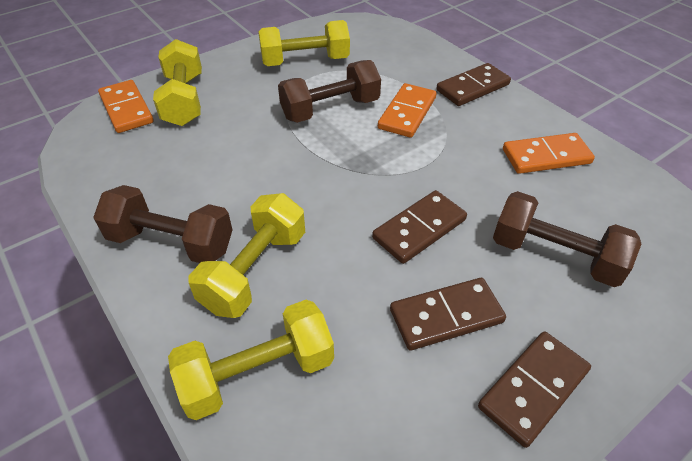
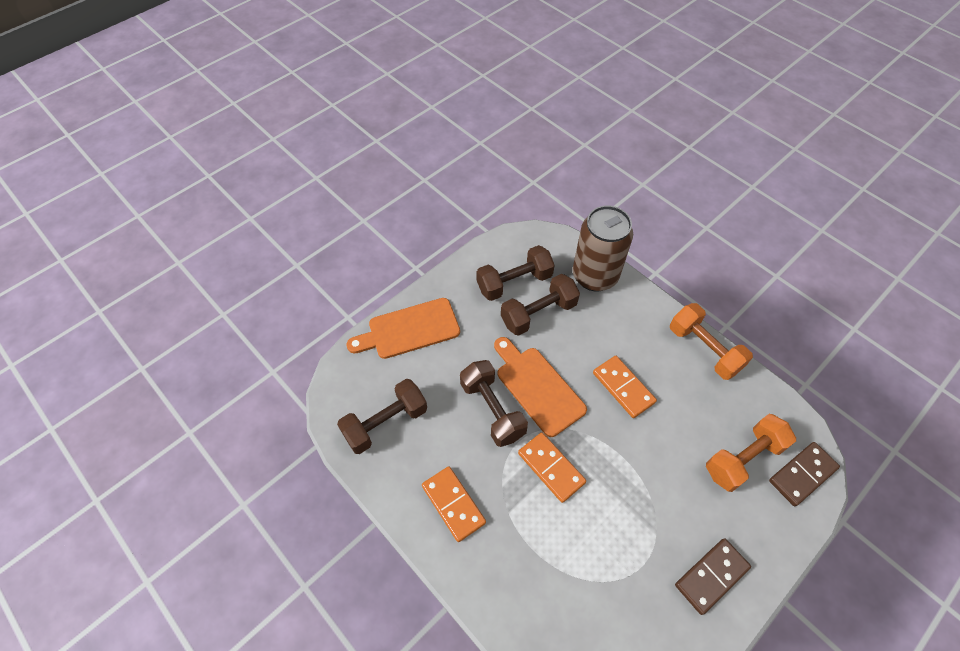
brown can: none = 0 -> [572,206,633,291] = 1
brown domino: [372,190,467,264] [390,278,506,350] [436,63,511,106] [478,331,591,448] = 4 -> [675,538,751,615] [769,442,840,506] = 2
brown dumbbell: [93,185,232,263] [278,60,381,123] [493,191,641,287] = 3 -> [337,379,427,454] [460,360,528,447] [477,245,555,301] [501,274,580,336] = 4
orange cutting board: none = 0 -> [347,298,460,359] [494,337,587,437] = 2
orange dumbbell: none = 0 -> [670,303,753,380] [706,414,796,492] = 2
yellow dumbbell: [153,39,202,126] [168,300,334,420] [189,193,305,318] [258,20,350,66] = 4 -> none = 0

